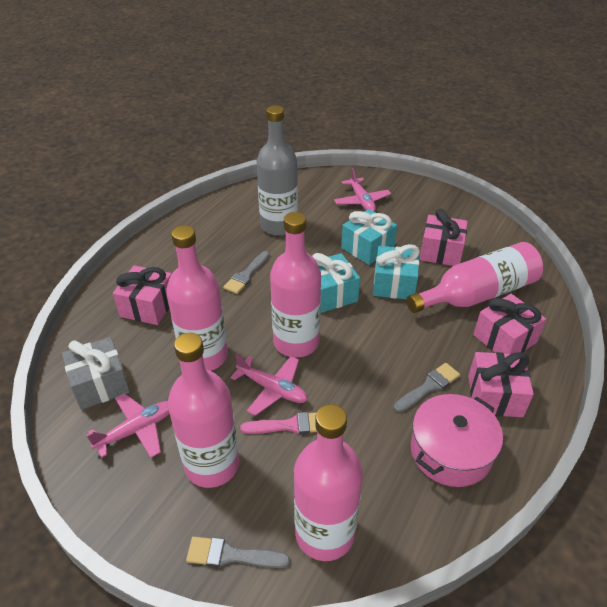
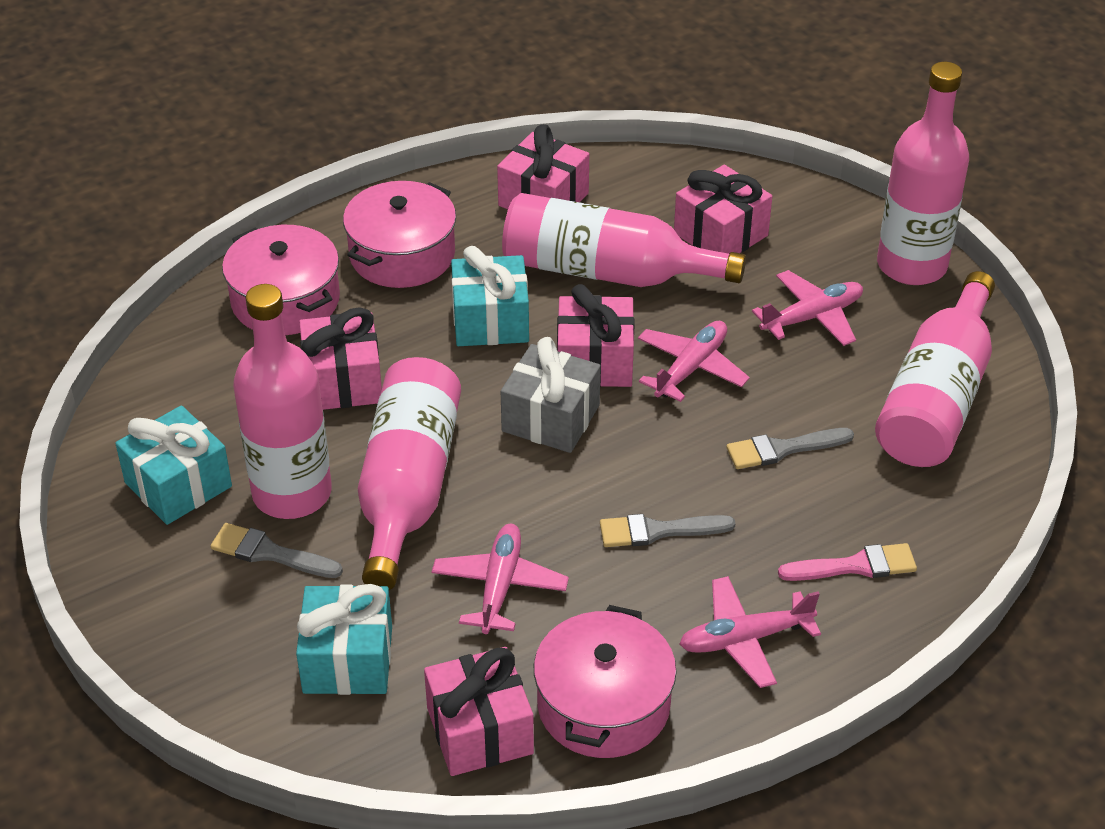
grey bottle: [257,105,298,236] = 1 -> none = 0
pink gift: [113,265,172,325] [420,209,468,266] [468,352,534,417] [474,294,546,354] = 4 -> [299,307,382,410] [424,647,534,776] [497,124,589,209] [557,284,635,387] [674,165,772,254] = 5
pink plane: [86,393,170,458] [231,354,308,416] [334,168,391,212] = 3 -> [432,524,569,634] [638,321,750,402] [680,576,821,688] [752,270,863,346] = 4
pink pot: [411,394,503,487] = 1 -> [222,225,340,335] [343,181,456,288] [534,605,677,758] = 3

